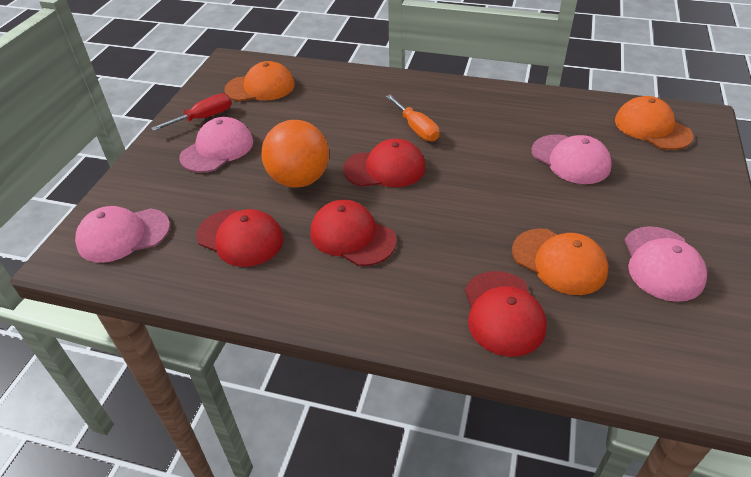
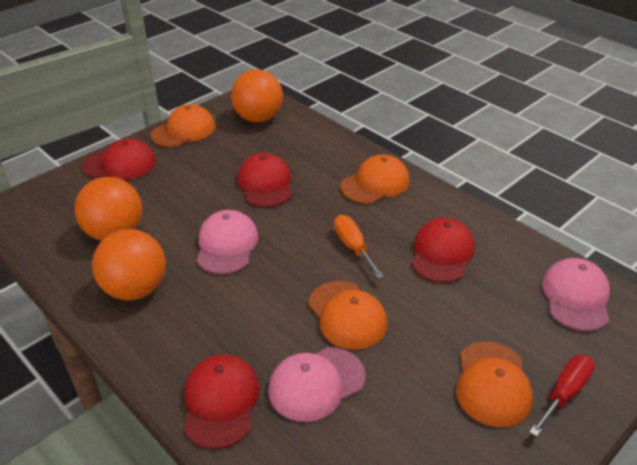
orange ball: [261,120,329,188] = 1 -> [75,177,142,241] [92,229,166,300] [231,69,283,122] = 3
orange cap: [224,61,295,101] [512,229,608,295] [615,96,694,150] = 3 -> [151,104,215,147] [308,281,387,350] [341,155,410,204] [456,341,533,427] = 4
pink cap: [75,206,170,263] [179,117,253,173] [532,135,612,184] [625,226,707,302] = 4 -> [197,210,258,274] [268,347,365,422] [542,258,610,331] = 3

